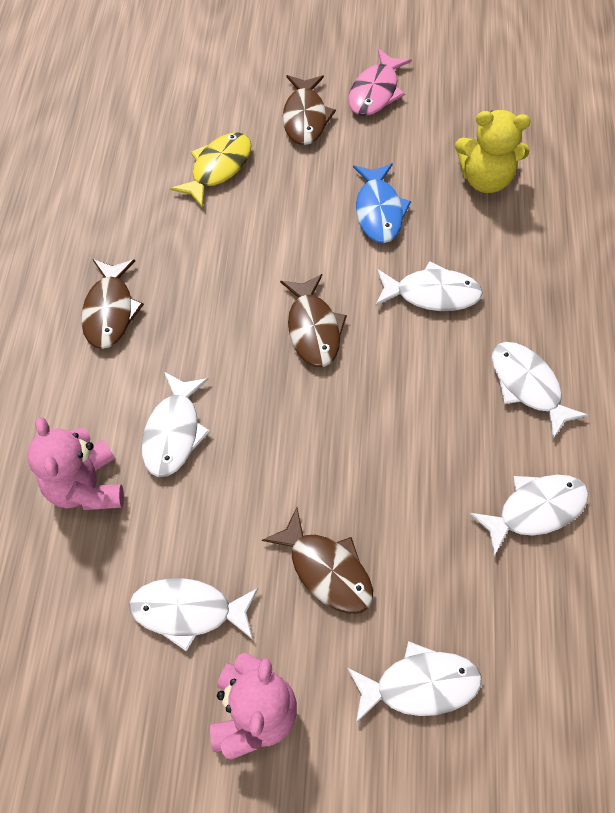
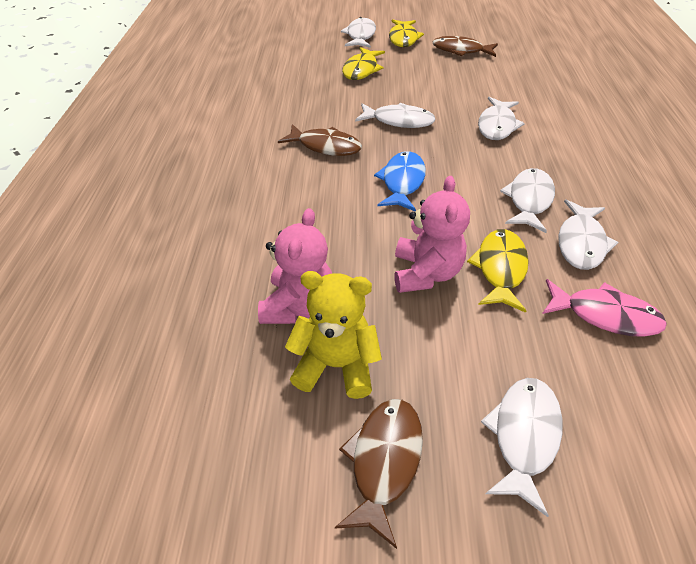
brown fish: [81,259,144,349] [262,508,373,614] [280,274,347,367] [283,75,336,145] = 4 -> [278,124,362,156] [335,399,423,549] [433,36,498,57] = 3
yellow fish: [170,132,252,208] = 1 -> [342,47,385,80] [389,19,424,47] [467,229,529,313] = 3

